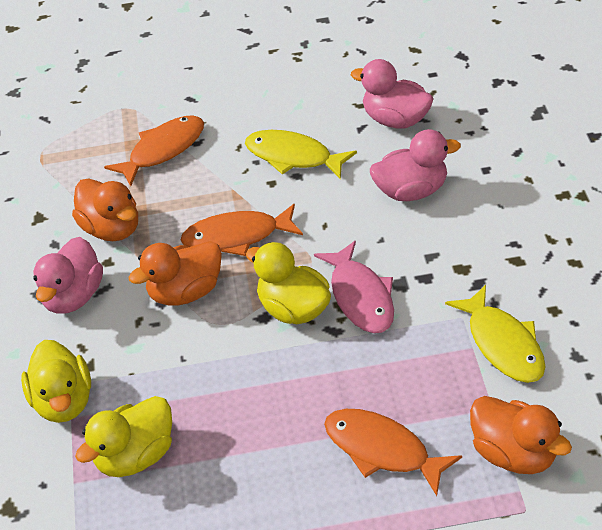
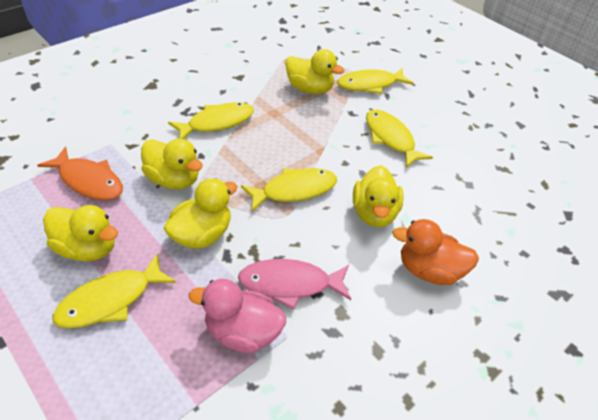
orange duck: [72,178,138,241] [129,241,222,306] [470,396,572,474] = 3 -> [392,219,479,285] = 1
orange fish: [104,115,204,186] [181,204,303,256] [324,409,462,496] = 3 -> [37,147,123,201] = 1
pink duck: [33,237,103,314] [351,59,434,128] [370,129,461,201] = 3 -> [189,279,286,353] = 1
yellow duck: [21,340,91,423] [75,396,172,477] [246,242,331,324] = 3 -> [43,205,118,261] [141,138,203,189] [164,178,237,249] [285,49,344,94] [353,165,404,227] = 5
yellow fish: [245,130,357,180] [445,285,546,383] = 2 -> [53,253,176,328] [168,102,254,139] [241,168,337,212] [337,68,414,94] [366,110,433,168] = 5

